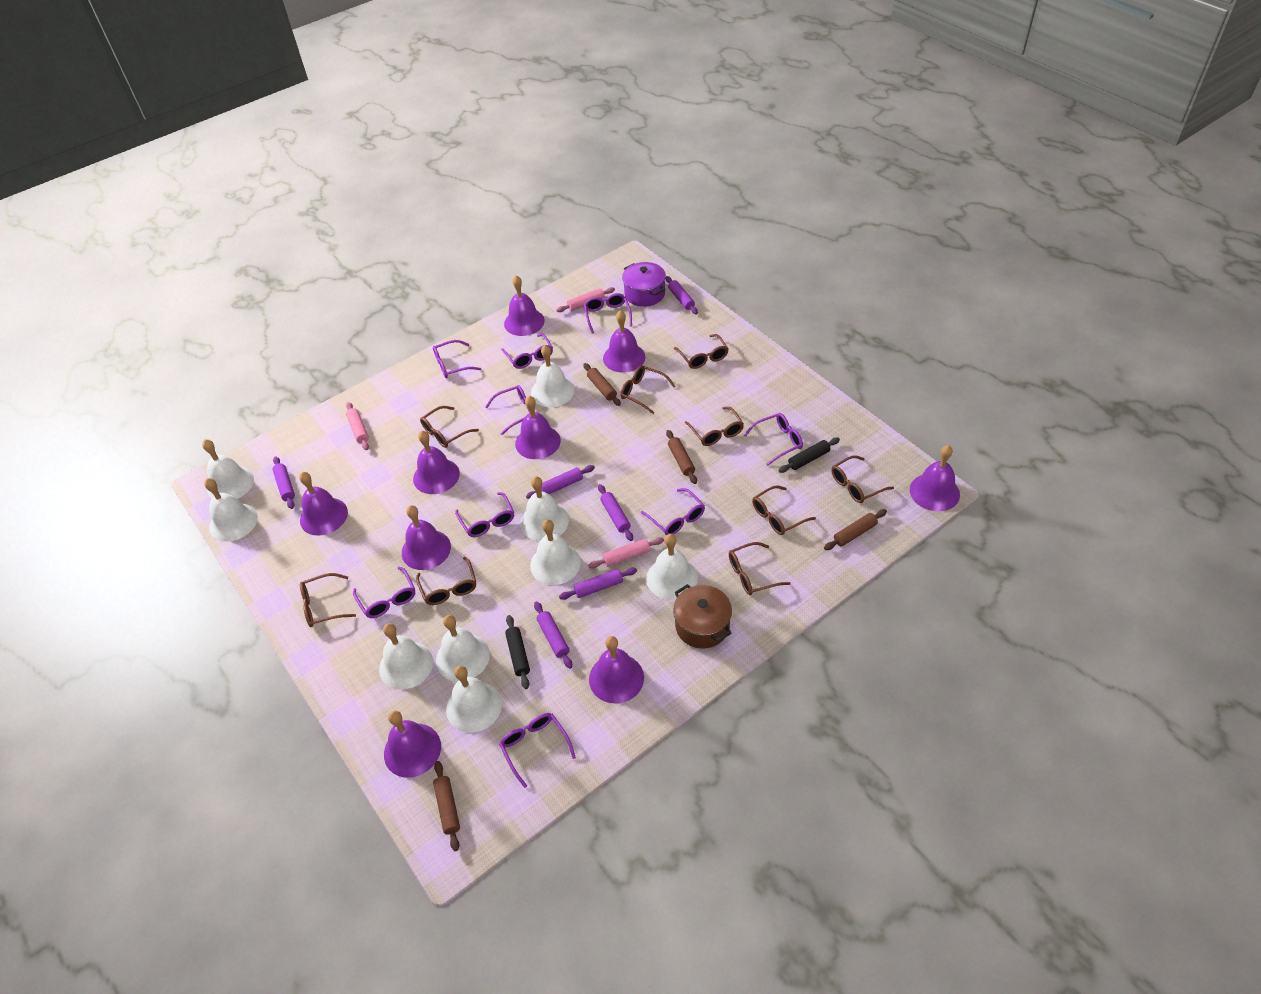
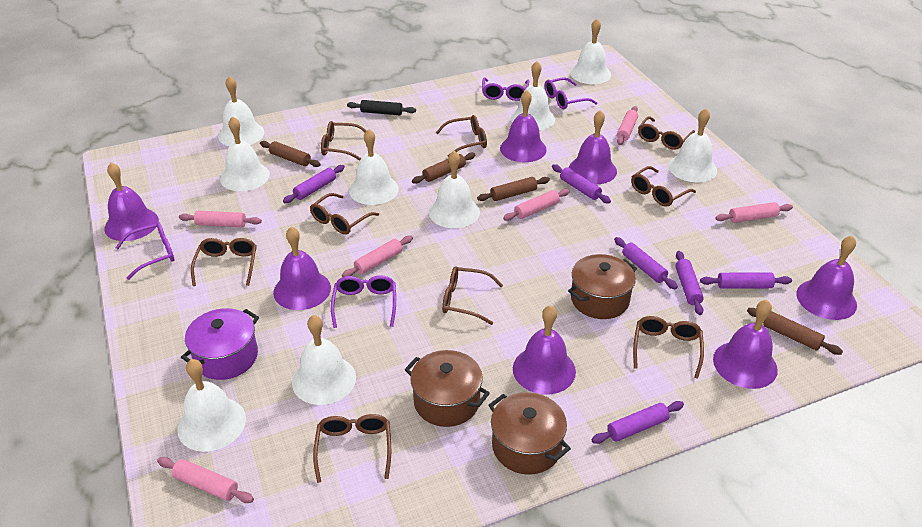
black rolling pin: [505,615,530,689] [778,437,840,473] = 2 -> [347,100,416,115] = 1
brown pot: [673,584,732,648] = 1 -> [405,350,490,427] [489,392,571,475] [568,254,637,319] = 3
pink rolling pin: [346,402,369,450] [556,287,615,312] [588,537,664,569] = 3 -> [157,457,254,503] [179,211,262,227] [342,236,413,277] [503,189,570,221] [617,106,638,145] [715,202,793,223] = 6
purple bell: [299,472,348,536] [384,710,441,778] [402,505,451,570] [413,431,460,494] [504,275,545,336] [515,396,561,459] [589,636,644,704] [603,310,645,373] [910,445,960,511] = 9 -> [104,162,159,241] [273,226,331,310] [500,90,547,162] [513,305,576,394] [569,110,617,184] [713,300,778,389] [796,236,857,320] = 7
purple glasses: [353,567,415,618] [433,340,481,378] [455,492,514,537] [485,385,530,435] [499,713,576,788] [501,334,553,369] [584,293,632,334] [641,488,705,535] [744,413,803,466] = 9 -> [115,222,174,280] [331,275,396,328] [482,77,529,101] [545,77,597,109] = 4

